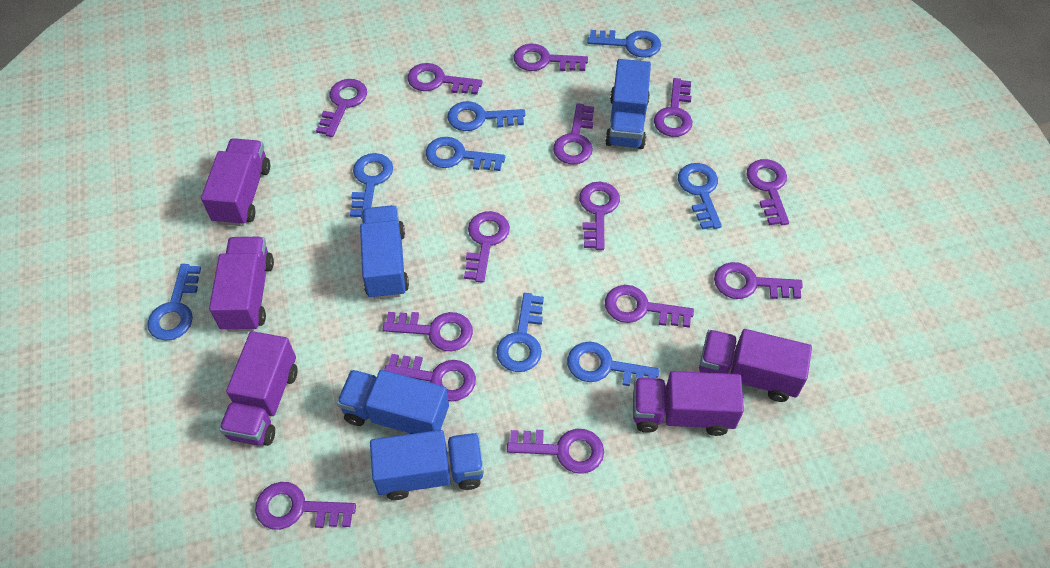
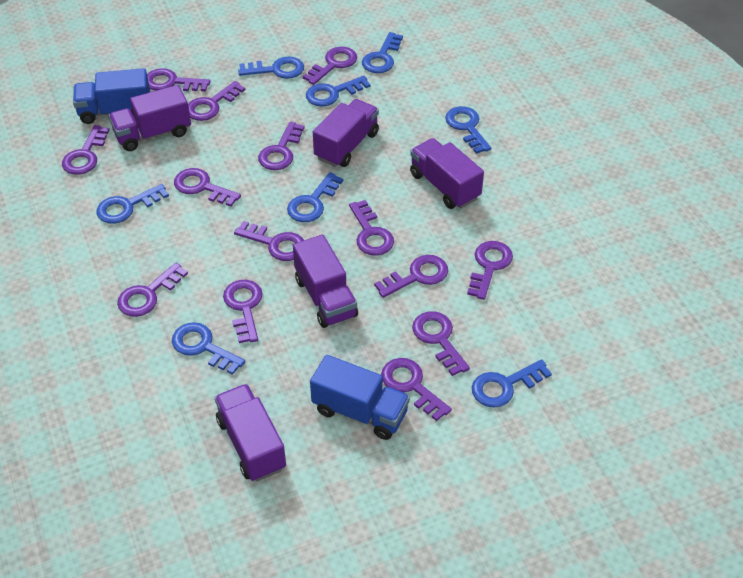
blue truck: [337,370,449,434] [360,205,409,299] [370,430,484,500] [605,59,651,149] = 4 -> [73,68,150,124] [310,355,410,440] = 2

